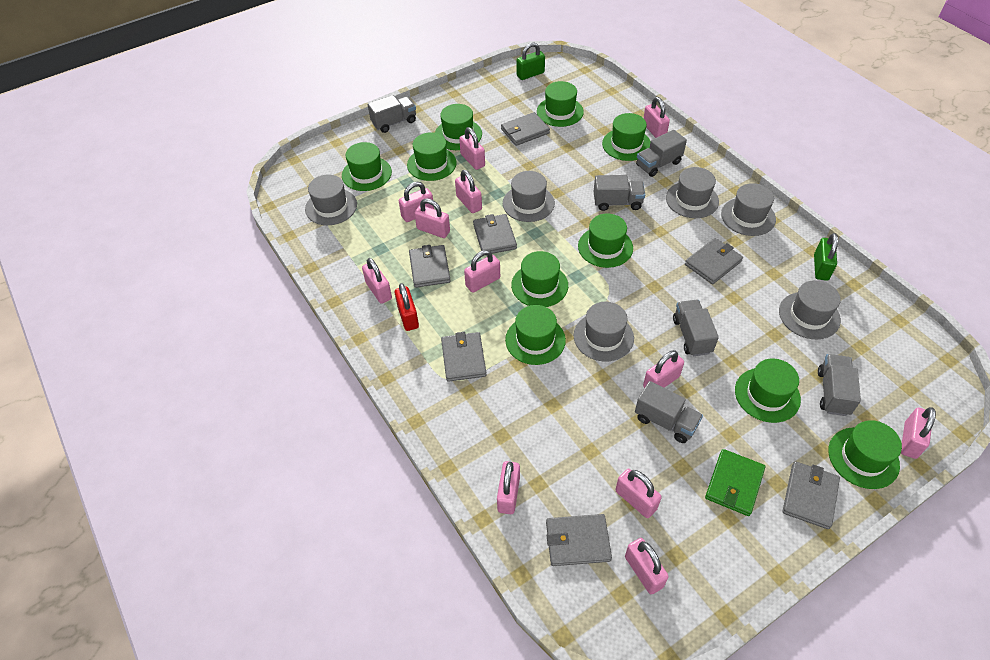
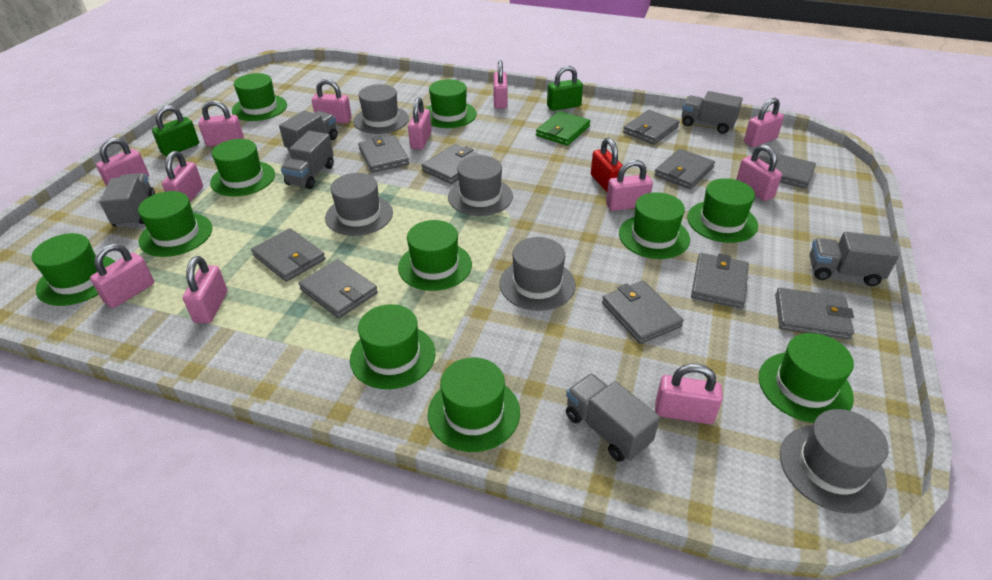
green hat: [342,142,392,191] [407,132,457,181] [435,104,482,150] [505,305,566,365] [511,251,568,307] [537,81,584,127] [578,214,633,268] [602,113,651,161] [735,359,801,423] [828,420,902,489] = 10 -> [32,233,115,306] [138,191,212,257] [210,139,275,196] [232,73,287,121] [350,304,435,389] [398,220,472,291] [425,79,477,128] [428,358,520,452] [619,192,690,259] [687,178,758,243] [759,333,854,423] = 11
grey hat: [305,174,357,225] [503,171,555,222] [574,302,634,362] [666,167,719,218] [721,183,776,236] [779,280,841,339] = 6 -> [325,173,393,236] [353,84,409,134] [448,155,513,216] [499,237,576,311] [780,409,889,514] = 5
grey wallet: [409,245,451,288] [441,332,487,382] [473,214,517,254] [501,112,550,146] [546,514,612,566] [685,238,743,284] [782,461,840,529] = 7 -> [251,228,325,282] [299,259,378,318] [358,135,409,173] [422,144,480,184] [602,281,684,344] [623,110,680,145] [654,149,715,189] [691,253,749,309] [758,151,816,189] [775,288,854,339] = 10

